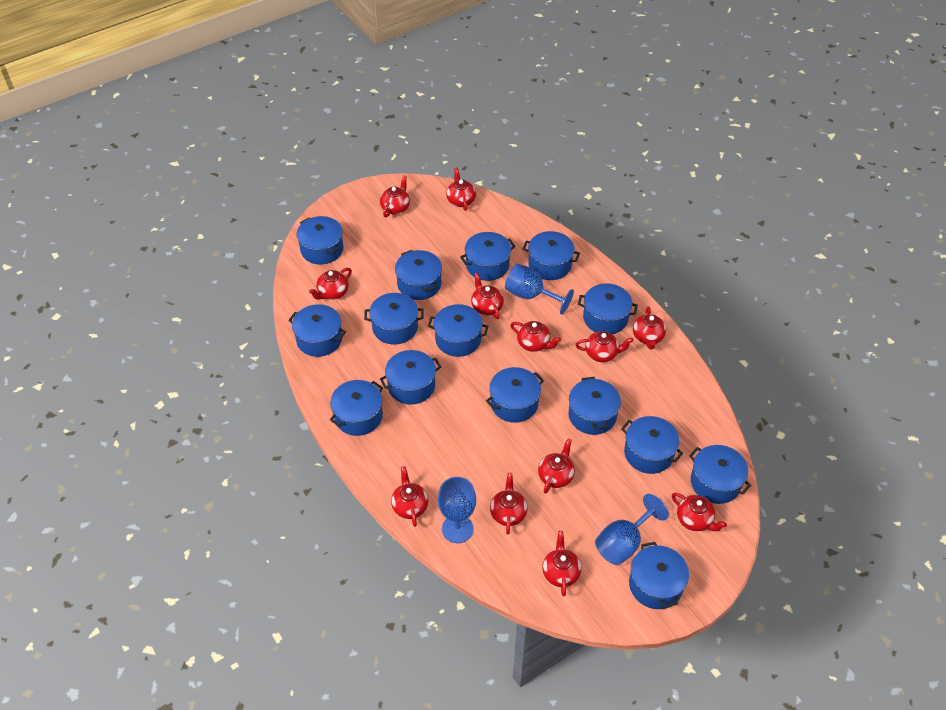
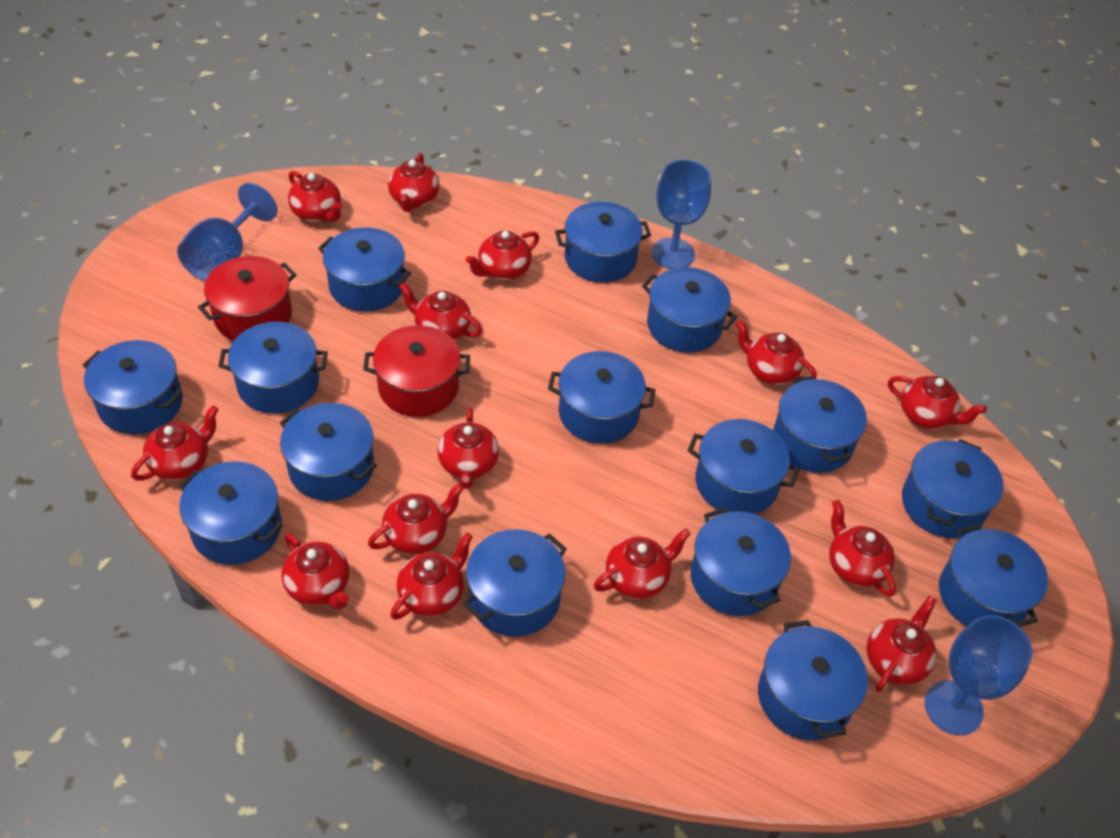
red pot: none = 0 -> [198,256,297,340] [363,325,470,417] = 2
red teapot: [309,268,352,300] [380,175,410,217] [391,466,428,527] [446,167,476,211] [471,273,504,319] [490,473,528,535] [510,321,561,352] [538,439,575,493] [542,531,581,597] [575,331,633,362] [633,306,666,349] [672,493,727,531] = 12 -> [131,406,219,481] [282,533,349,609] [288,171,342,222] [368,483,464,554] [388,153,439,212] [390,533,473,620] [399,282,482,340] [438,408,499,489] [465,231,539,280] [594,529,690,599] [735,319,817,385] [829,500,896,597] [867,595,936,692] [888,376,987,429] = 14

